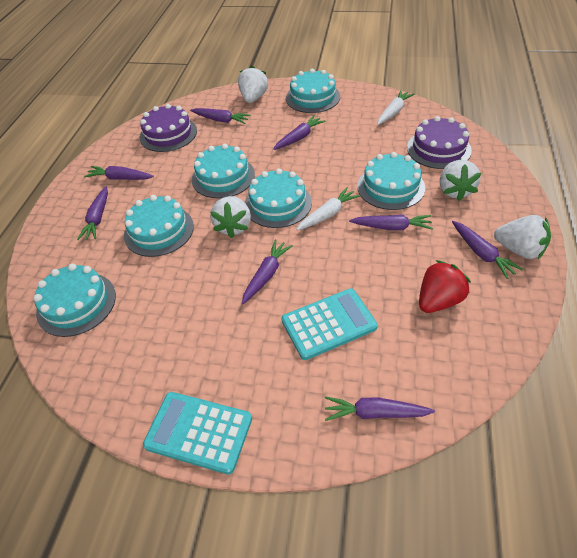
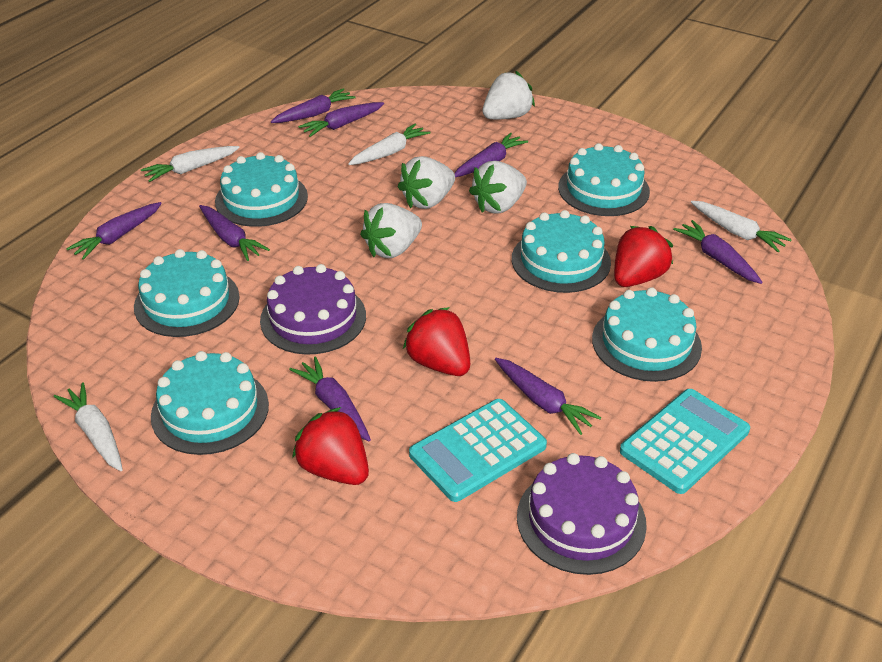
red strawberry: [419,260,471,313] = 1 -> [292,407,369,485] [403,307,470,376] [614,226,673,287] = 3
white carrot: [296,187,360,230] [377,90,414,125] = 2 -> [54,383,123,471] [141,146,240,182] [348,123,431,165] [691,201,792,252] = 4

